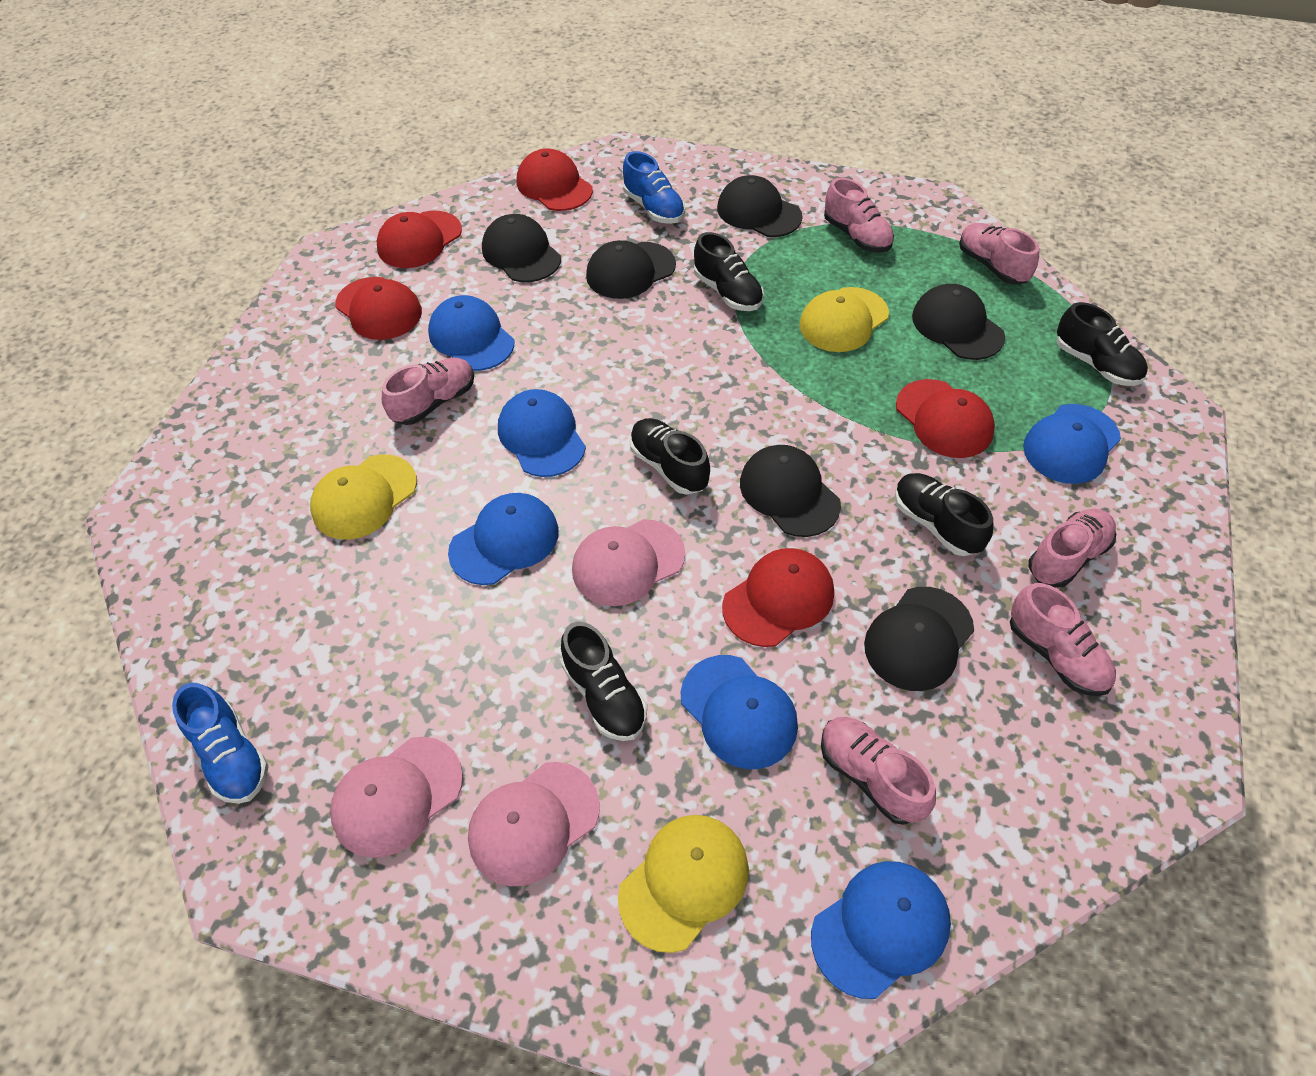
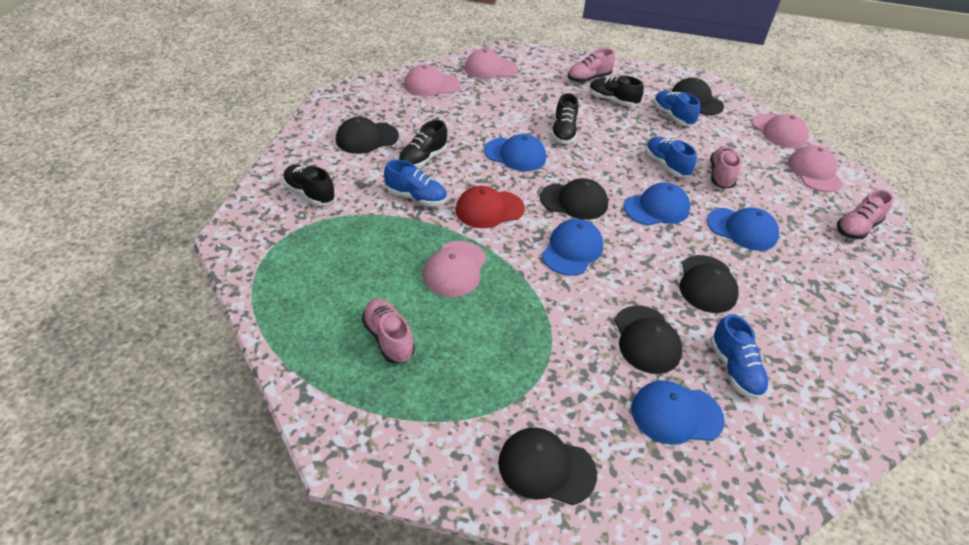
black shoe: [561,622,647,741] [630,418,710,495] [694,232,764,311] [894,473,993,556] [1057,302,1148,386] = 5 -> [283,165,335,206] [399,120,447,168] [551,93,578,144] [589,75,644,106] = 4
blue cap: [428,295,514,371] [448,493,559,585] [498,389,586,477] [681,655,798,769] [811,861,951,999] [1023,404,1121,484] = 6 -> [484,134,546,171] [542,219,603,276] [624,182,690,226] [632,380,725,445] [707,207,779,251] = 5
blue shoe: [172,683,269,804] [623,151,685,224] = 2 -> [384,160,447,206] [645,137,697,177] [654,91,700,126] [711,314,769,399] = 4
pink cap: [330,737,463,858] [468,762,600,886] [572,519,685,606] = 3 -> [404,64,460,97] [423,241,487,297] [464,49,518,79] [751,114,808,148] [788,145,843,192] = 5
pink shoe: [382,358,474,425] [821,717,936,825] [824,178,894,253] [959,223,1039,284] [1010,583,1116,696] [1028,509,1116,588] = 6 -> [362,299,415,363] [568,48,615,83] [710,146,741,188] [837,189,894,239] = 4
red cap: [335,277,422,340] [377,211,462,268] [517,148,593,211] [722,548,834,647] [896,379,995,458] = 5 -> [455,186,525,228] = 1
yellow cap: [310,454,417,540] [618,815,749,953] [799,287,889,352] = 3 -> none = 0

